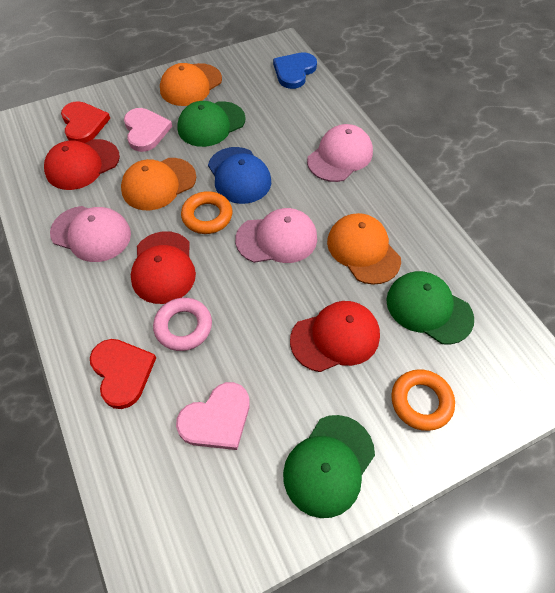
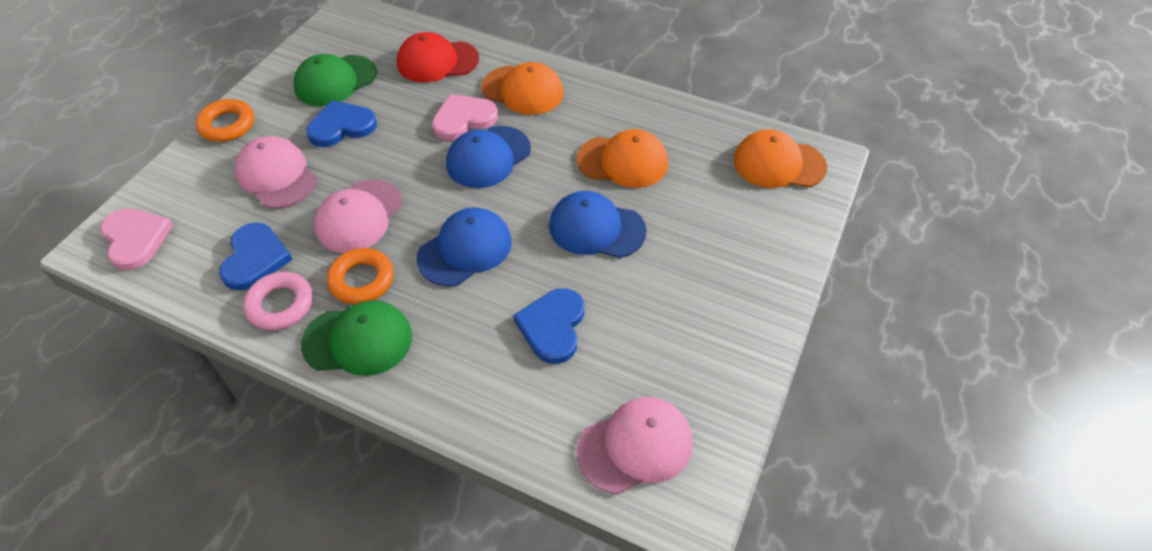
blue cap: [208,147,271,204] = 1 -> [416,207,512,286] [446,126,531,188] [549,191,647,258] = 3
blue heart: [273,52,317,89] = 1 -> [219,222,293,291] [306,100,377,147] [513,288,584,364] = 3
green cap: [177,101,246,147] [283,415,375,518] [386,271,474,345] = 3 -> [293,54,377,106] [301,300,412,376] = 2
red cap: [44,139,120,190] [131,231,196,304] [290,301,380,372] = 3 -> [397,32,479,82] = 1
red heart: [61,101,110,143] [90,339,156,409] = 2 -> none = 0

